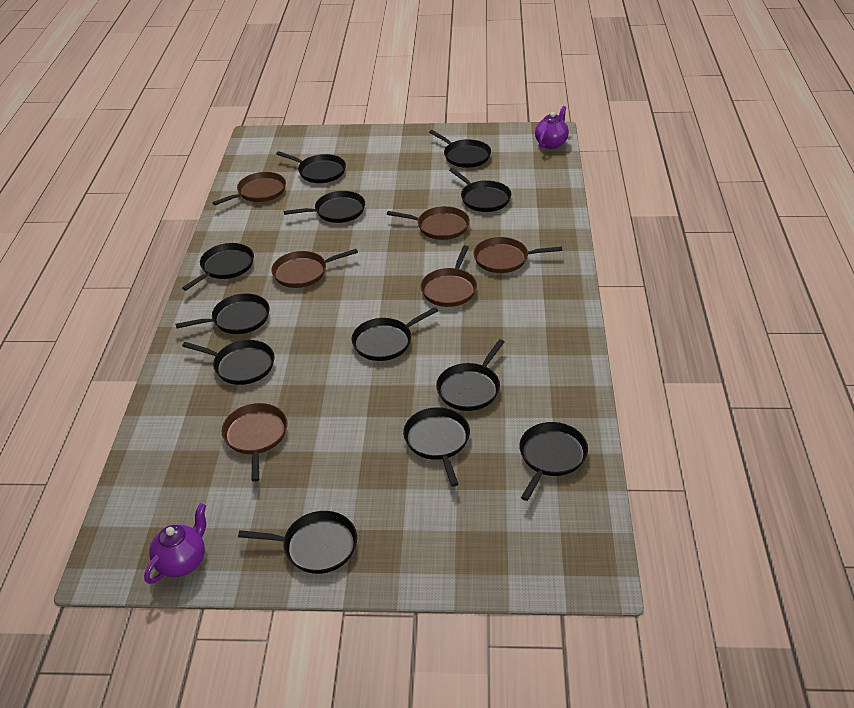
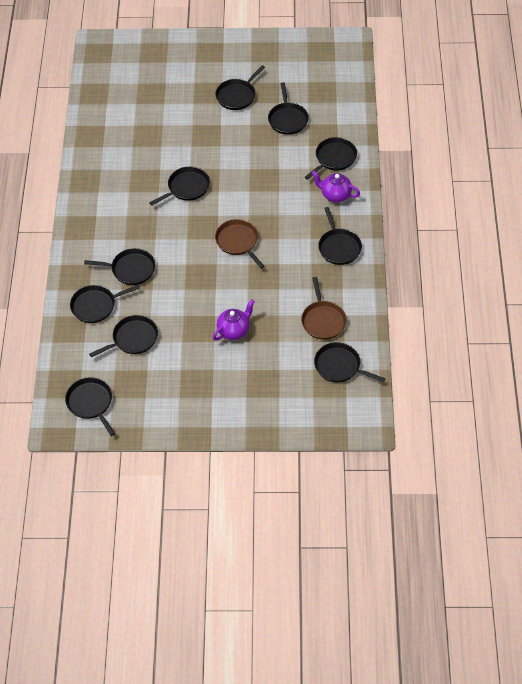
black pan: [175,294,270,334] [182,243,254,291] [182,340,274,385] [238,511,357,574] [276,151,346,183] [284,191,365,223] [351,307,438,361] [403,407,470,487] [429,130,491,168] [436,339,504,411] [449,168,511,212] [519,422,588,501] = 12 -> [65,377,115,436] [70,285,140,323] [84,248,155,285] [89,315,158,357] [149,166,210,206] [215,65,265,110] [268,82,309,135] [305,137,357,180] [314,342,385,382] [318,207,362,265] = 10
brown pan: [213,172,286,205] [221,403,287,482] [271,249,358,288] [387,206,470,240] [421,245,477,307] [474,237,562,273] = 6 -> [215,219,265,269] [301,277,347,340] = 2

